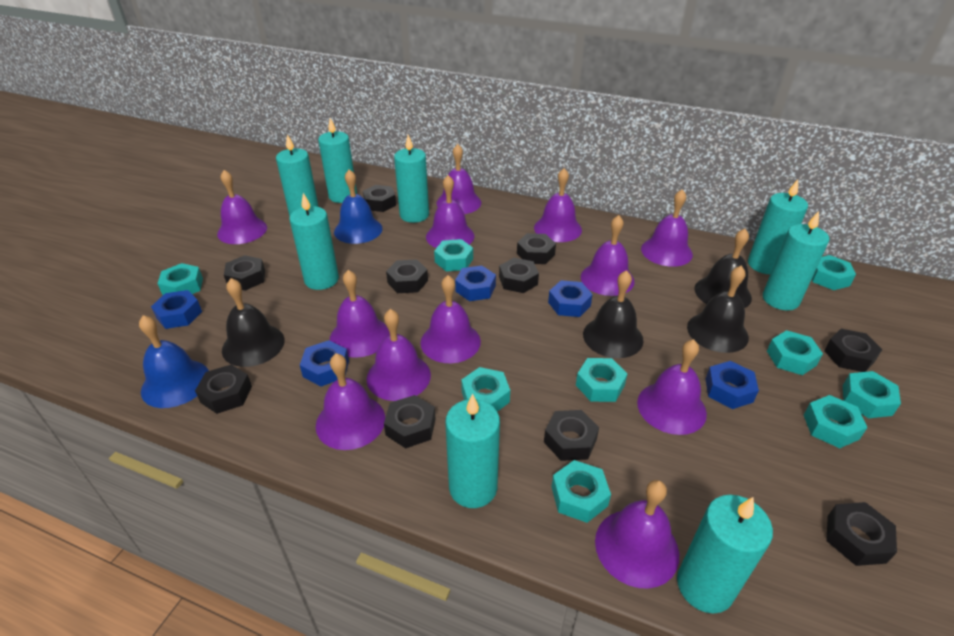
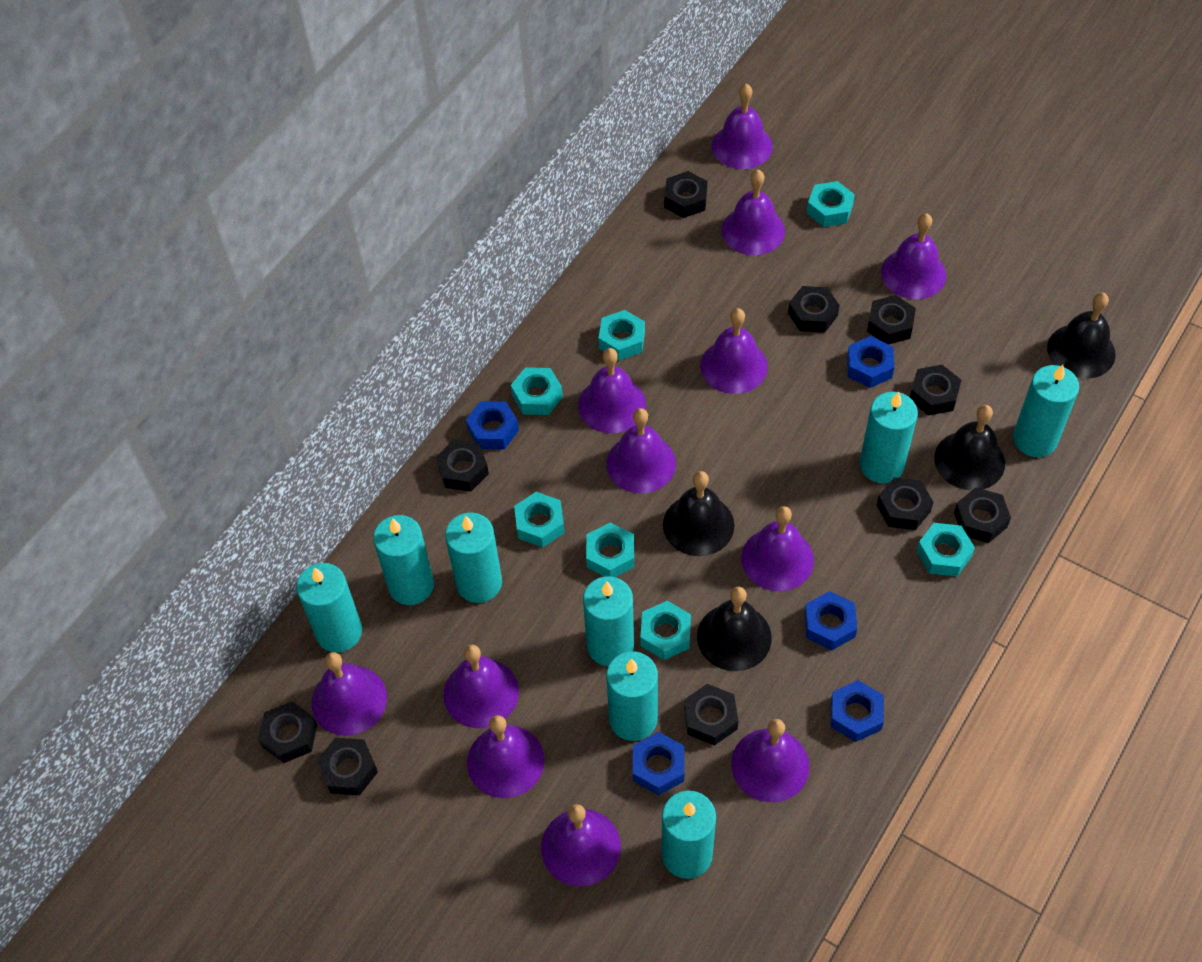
blue bell: [139,315,209,408] [334,169,382,244] = 2 -> none = 0
turquoise nut: [158,263,203,295] [434,239,473,272] [461,367,510,412] [551,460,611,523] [576,358,627,402] [767,330,823,375] [804,395,868,448] [812,255,856,290] [843,371,901,418] = 9 -> [511,367,563,415] [514,492,565,547] [586,522,634,577] [599,310,645,361] [640,601,691,660] [807,181,855,227] [916,523,975,577] = 7

